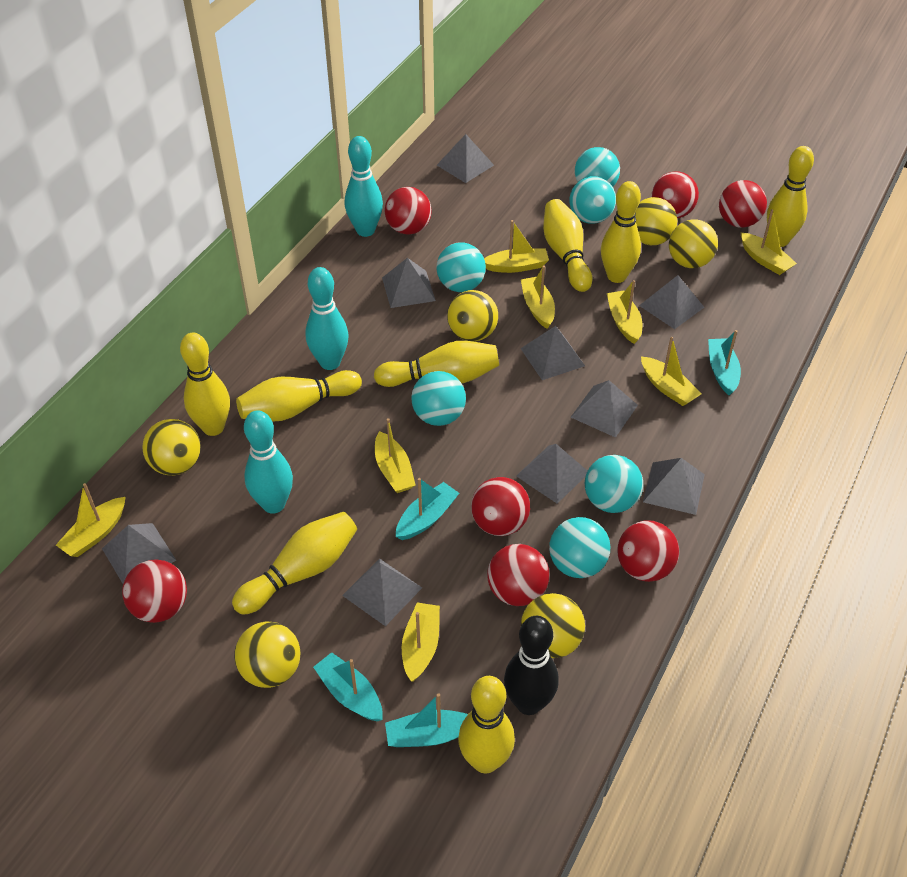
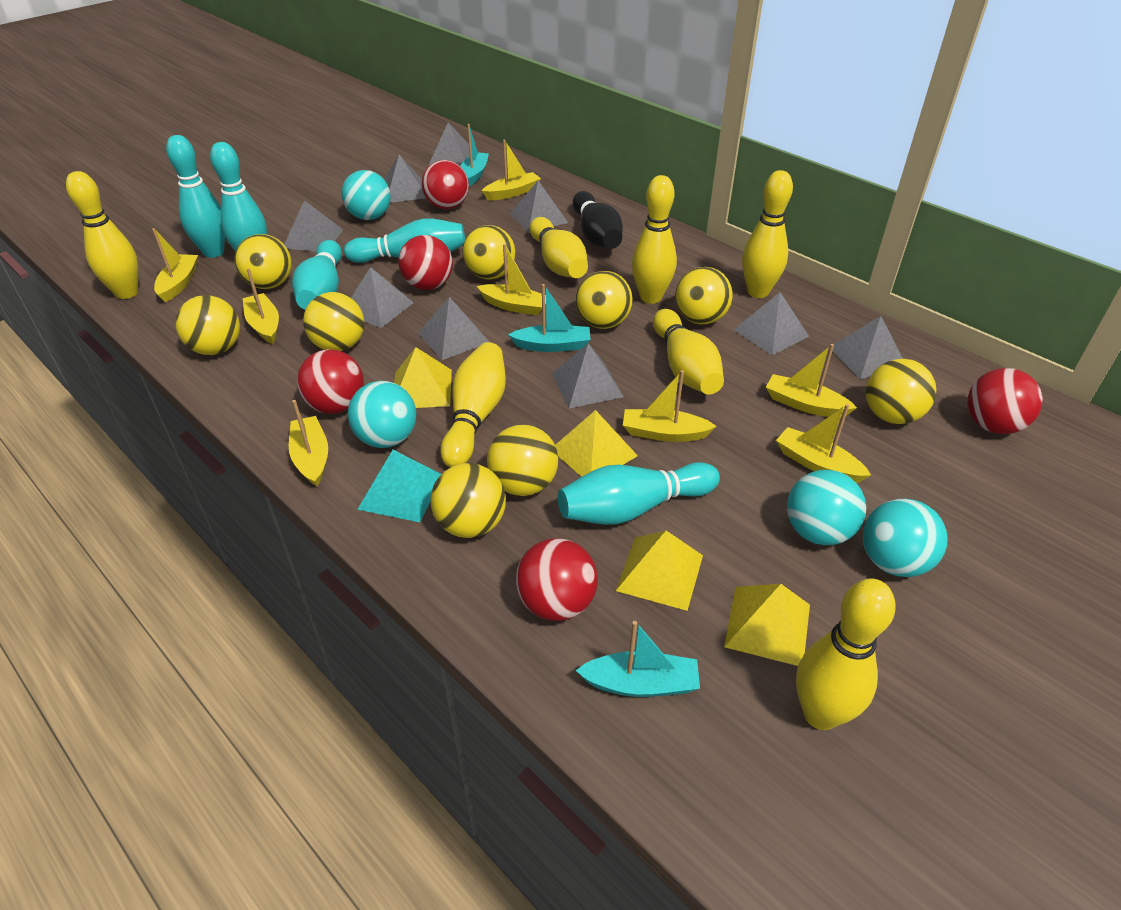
red ball: [122,559,187,623] [385,187,432,235] [471,477,530,536] [487,544,549,606] [617,520,679,582] [652,172,699,218] [719,180,767,228] = 7 -> [297,349,364,414] [398,235,453,290] [422,160,469,209] [516,538,598,621] [967,368,1043,434] = 5
turquoise ball: [411,371,466,426] [436,243,486,292] [549,517,610,578] [569,176,616,224] [575,147,620,187] [585,455,643,513] = 6 -> [341,170,391,220] [348,381,416,448] [787,470,866,545] [863,499,948,577] = 4
turquoise boat: [313,652,383,721] [385,693,468,747] [396,478,459,540] [708,330,741,395] = 4 -> [460,124,489,186] [508,284,591,352] [576,621,700,697] = 3
turquoise bowling pin: [244,410,293,514] [306,267,348,370] [345,136,383,237] = 3 -> [166,135,225,258] [210,142,267,252] [292,240,342,310] [344,218,465,263] [558,462,720,525] = 5
turquoise pyramid: none = 0 -> [357,450,441,522] = 1
yellow ball: [142,419,201,475] [234,621,300,688] [447,290,498,341] [521,593,585,658] [635,197,677,245] [669,219,718,268] = 6 -> [175,295,240,355] [235,234,292,289] [303,292,364,351] [431,463,506,538] [462,225,515,280] [487,425,558,496] [575,271,633,329] [675,267,733,324] [866,359,936,424] = 9
yellow bowling pin: [180,333,230,436] [232,512,357,615] [236,370,362,422] [374,341,499,387] [458,676,515,773] [543,199,592,292] [601,181,641,283] [767,146,814,247] = 8 -> [66,171,139,299] [440,342,506,467] [530,217,588,278] [632,175,677,304] [653,309,724,395] [742,170,793,298] [796,578,896,730] = 7
yellow pyramid: none = 0 -> [394,347,452,408] [555,410,638,477] [616,530,703,611] [724,584,810,666] = 4

